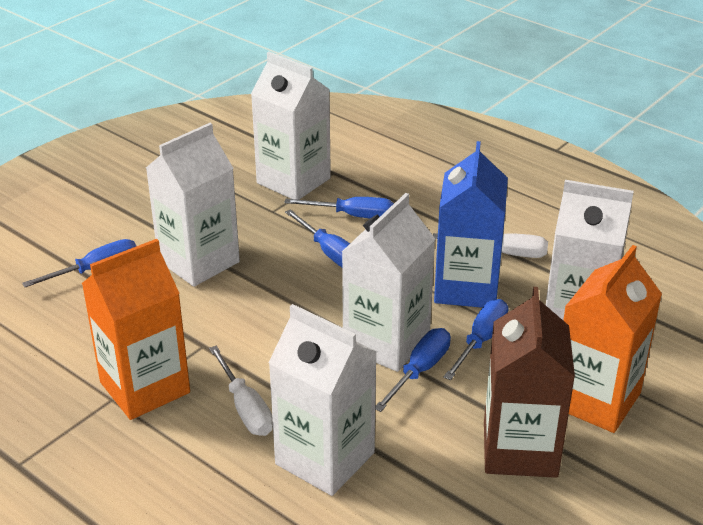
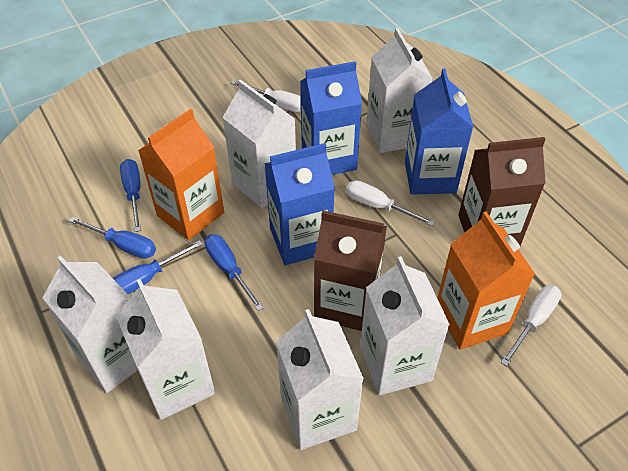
blue carton: [434,141,508,308] = 1 -> [264,143,335,265] [300,61,362,175] [405,68,473,195] = 3
blue screwdriver: [22,239,136,287] [284,197,394,218] [285,209,350,267] [375,328,451,412] [443,299,508,380] = 5 -> [69,217,156,259] [113,240,203,294] [120,159,141,232] [205,234,263,311] = 4
brown carton: [484,287,575,478] = 1 -> [314,211,387,331] [458,137,546,246] = 2
white carton: [146,123,240,287] [251,52,331,200] [268,304,377,496] [342,193,435,372] [546,180,634,320] = 5 -> [42,255,138,393] [116,279,215,420] [222,80,296,209] [276,309,364,450] [360,256,450,396] [366,28,433,153] = 6
white screwdriver: [209,346,273,436] [433,233,548,258] = 2 -> [231,80,301,112] [346,180,435,226] [501,285,561,367] = 3

